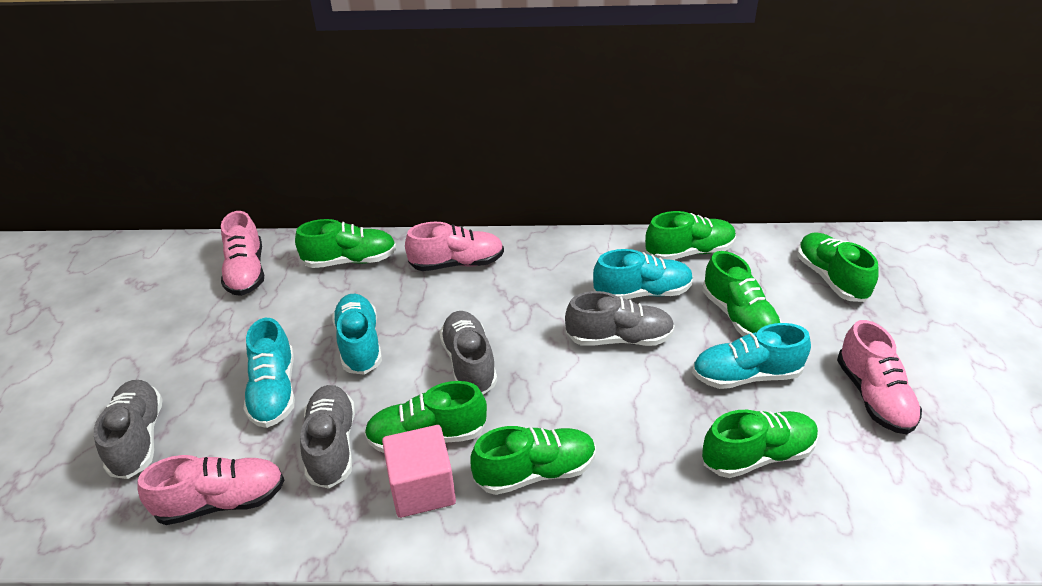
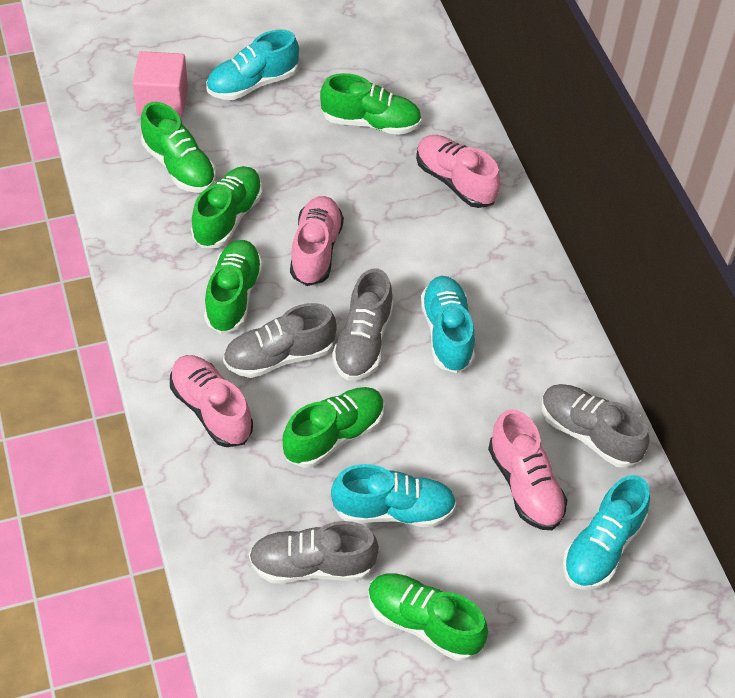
green shoe: [295,219,396,268] [364,381,487,453] [470,426,596,495] [645,211,736,260] [702,410,819,478] [703,251,781,336] [797,232,879,302] = 7 -> [141,102,216,193] [191,166,262,248] [204,240,263,334] [283,387,385,468] [320,73,422,135] [368,573,488,661] = 6

